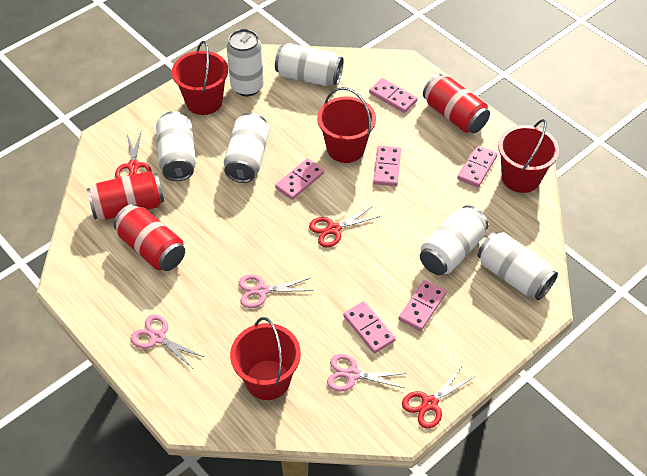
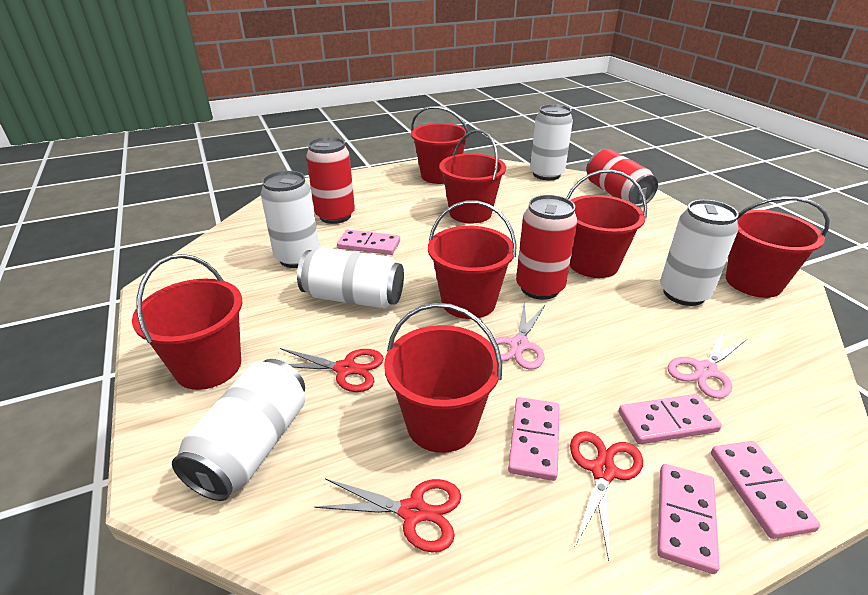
pink domino: [275,158,324,200] [343,301,396,353] [369,78,418,113] [373,146,401,186] [399,280,446,331] [457,145,497,187] = 6 -> [337,230,400,255] [508,397,559,481] [618,394,722,444] [657,464,720,574] [711,441,820,539] = 5
pink scissors: [131,314,204,368] [239,274,313,308] [327,354,407,392] = 3 -> [490,302,545,370] [667,330,748,399] = 2
red bucket: [172,41,228,115] [230,317,301,400] [317,87,376,163] [498,119,559,193] = 4 -> [132,254,242,390] [384,302,502,453] [411,106,469,184] [428,200,517,319] [439,129,506,223] [566,170,647,278] [726,197,830,298] = 7
white can: [156,111,196,181] [224,113,269,183] [226,29,264,96] [275,43,343,86] [420,205,488,275] [478,232,558,300] = 6 -> [172,359,305,501] [261,171,320,268] [297,248,404,309] [530,104,573,180] [660,200,739,306] = 5

